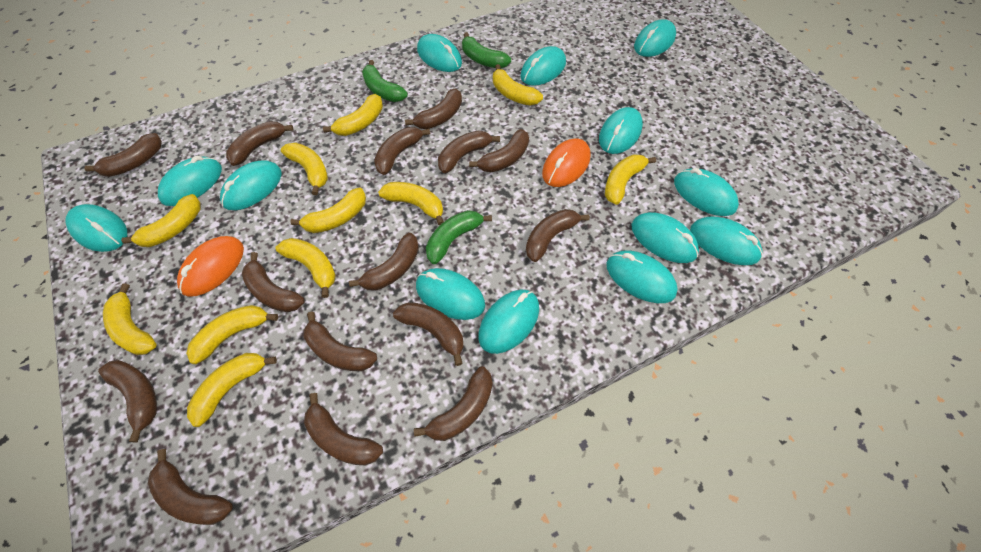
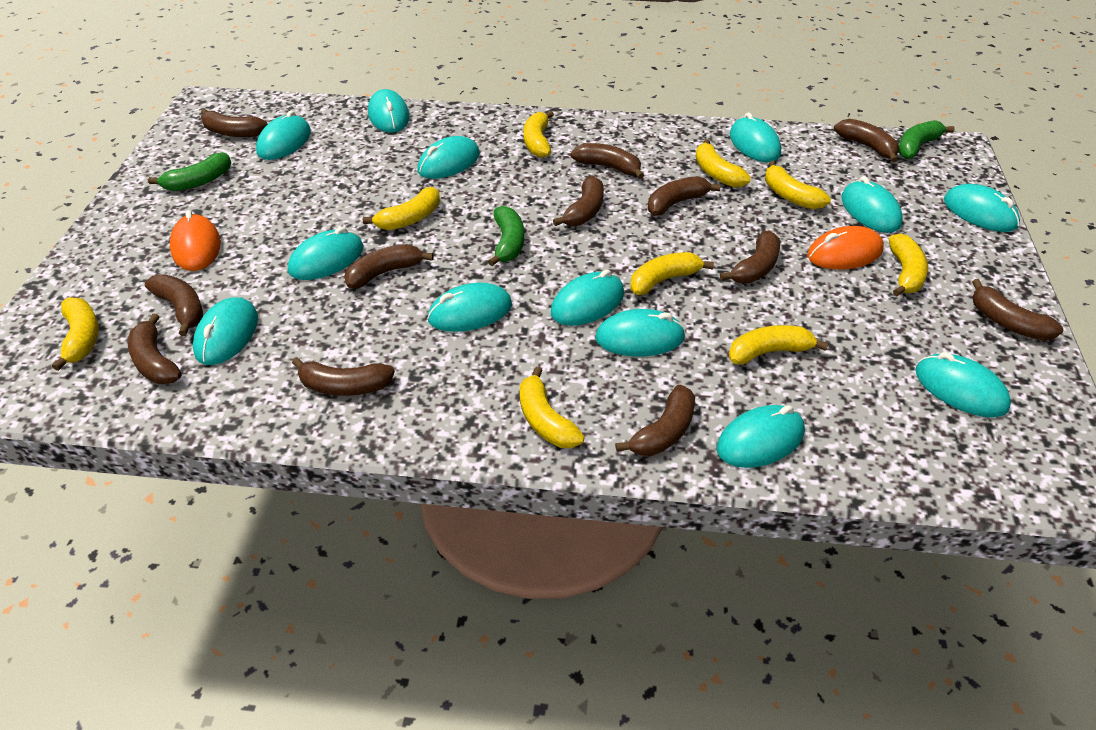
brown banana: [84,133,162,177] [98,360,157,442] [148,449,233,525] [226,121,293,166] [242,252,305,312] [304,311,377,371] [304,393,383,466] [349,233,419,291] [374,127,430,175] [393,302,464,366] [405,89,462,129] [414,366,492,441] [438,130,500,173] [469,129,529,172] [526,209,590,262] = 15 -> [128,313,182,384] [145,275,203,336] [201,109,268,137] [292,357,395,396] [344,244,434,288] [553,176,604,226] [570,143,644,179] [615,385,695,456] [648,176,721,216] [720,230,780,283] [834,119,899,163] [972,279,1063,341] = 12
yellow banana: [103,283,157,355] [121,194,201,247] [186,305,278,364] [187,353,277,427] [276,238,336,298] [281,142,328,195] [290,188,366,233] [323,94,383,136] [378,182,444,226] [493,64,543,106] [605,154,656,205] = 11 -> [52,298,99,371] [363,187,440,230] [520,367,585,448] [524,111,554,158] [630,252,714,295] [696,139,751,188] [729,325,828,365] [765,161,831,209] [889,234,928,296] = 9

